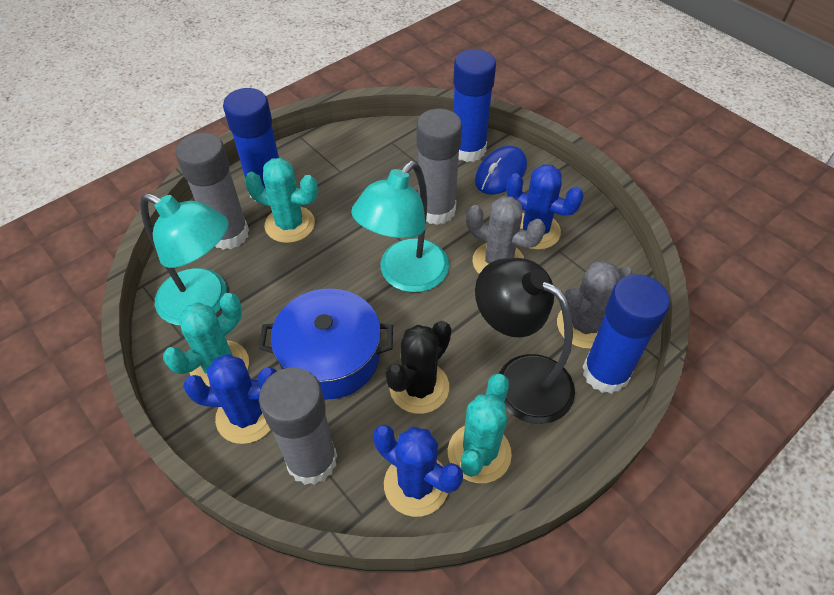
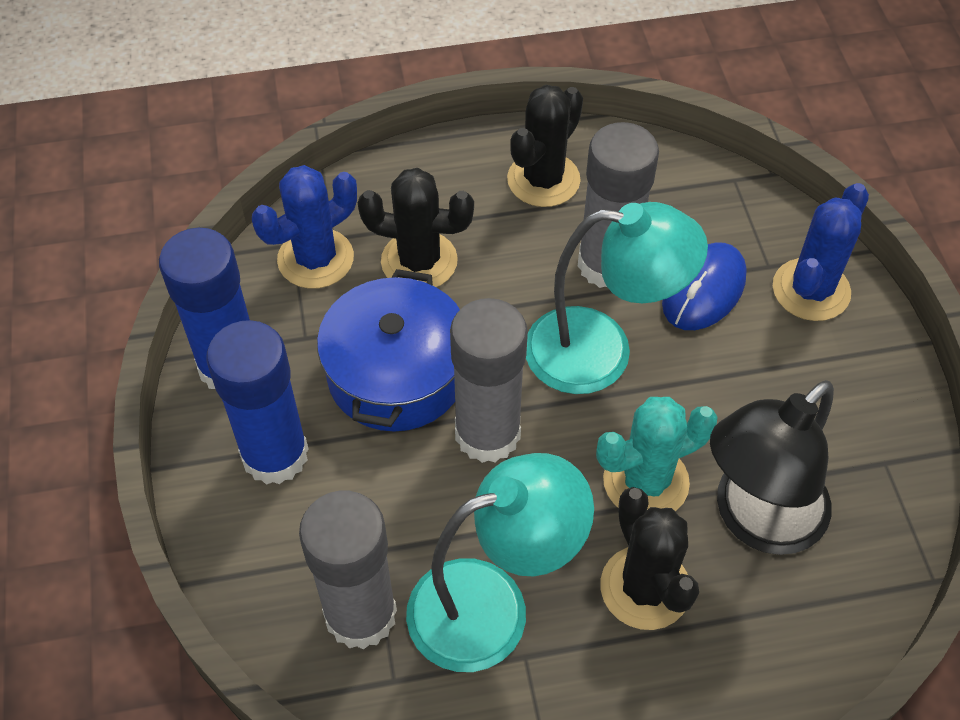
black cactus: [385,321,451,414] = 1 -> [358,168,474,287] [507,85,583,207] [600,487,699,630] = 3
blue cactus: [183,354,277,444] [373,425,463,517] [506,164,584,250] = 3 -> [252,165,357,289] [773,183,869,321] = 2
blue glue stick: [223,88,279,198] [453,49,496,162] [583,274,670,394] = 3 -> [159,228,250,389] [206,320,309,485] = 2
grey cactus: [466,196,546,274] [557,261,633,349] = 2 -> none = 0
turquoise cactus: [163,293,249,387] [245,158,318,243] [448,373,512,483] = 3 -> [596,397,718,511] = 1

